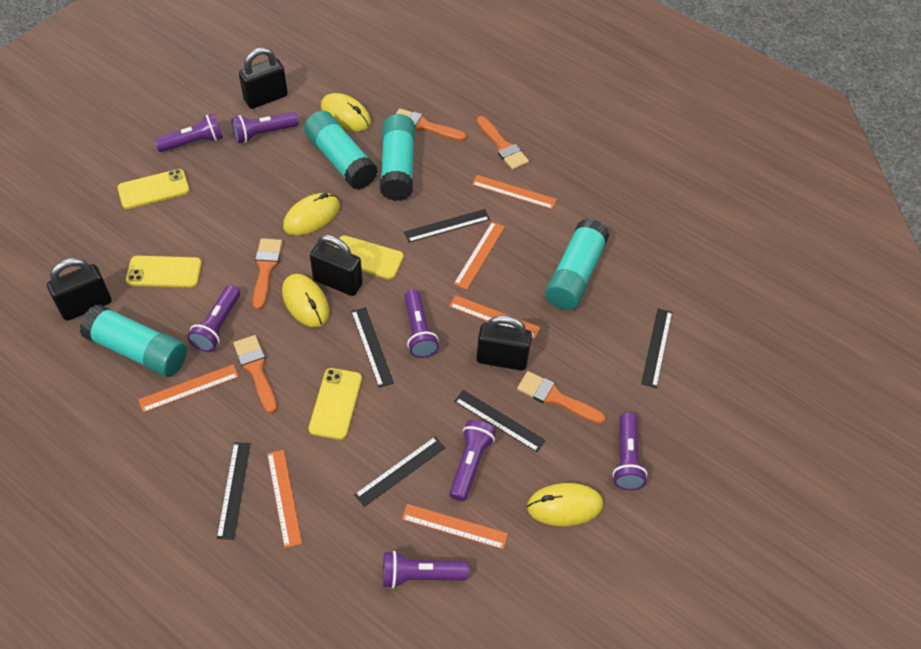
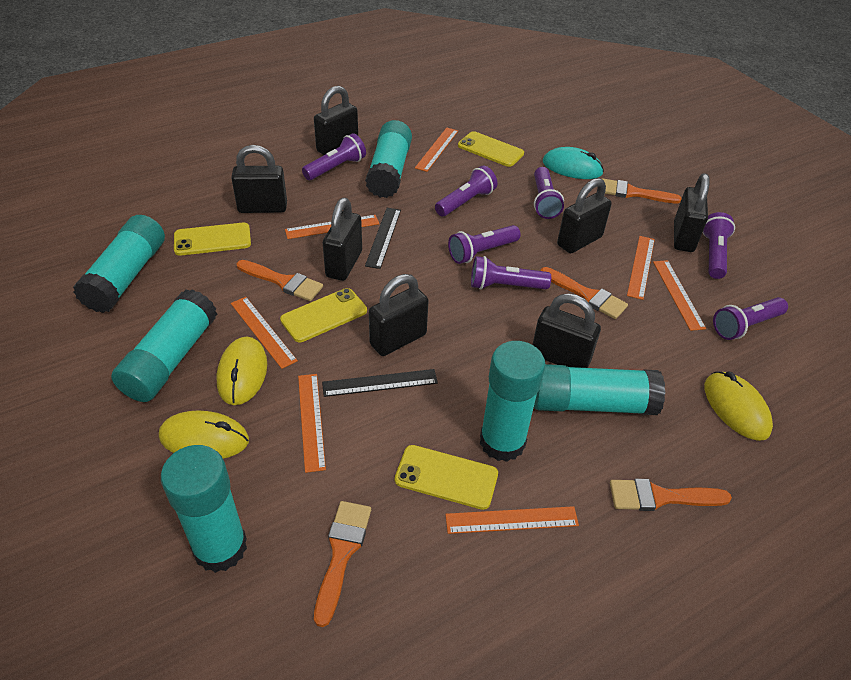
black padlock: [47,258,112,321] [239,47,288,109] [310,235,363,296] [476,315,532,371] = 4 -> [231,145,287,213] [314,86,358,155] [323,198,362,281] [369,274,429,356] [532,293,601,368] [557,178,612,254] [674,174,710,252] = 7
black ruler: [217,442,251,540] [351,307,394,388] [354,437,445,507] [404,209,490,242] [454,390,546,452] [641,308,672,388] = 6 -> [322,369,438,397] [365,208,401,269] = 2
orange ruler: [138,364,239,413] [267,450,302,548] [402,504,508,549] [449,295,540,339] [454,222,505,290] [472,175,557,209] = 6 -> [231,297,298,369] [285,215,379,239] [298,374,326,473] [415,128,458,172] [445,506,579,534] [627,236,655,300] [653,260,706,331] = 7
turquoise glue stick: [80,304,187,377] [304,111,378,190] [380,114,415,201] [545,218,610,310] = 4 -> [73,215,165,313] [111,290,217,402] [161,445,247,573] [365,120,412,198] [480,341,546,462] [534,364,665,415] = 6
turquoise mouse: none = 0 -> [543,147,604,179] = 1
yellow mouse: [282,274,329,327] [283,193,340,236] [321,93,371,131] [527,483,603,526] = 4 -> [159,411,249,459] [216,337,267,405] [704,371,773,441] = 3

